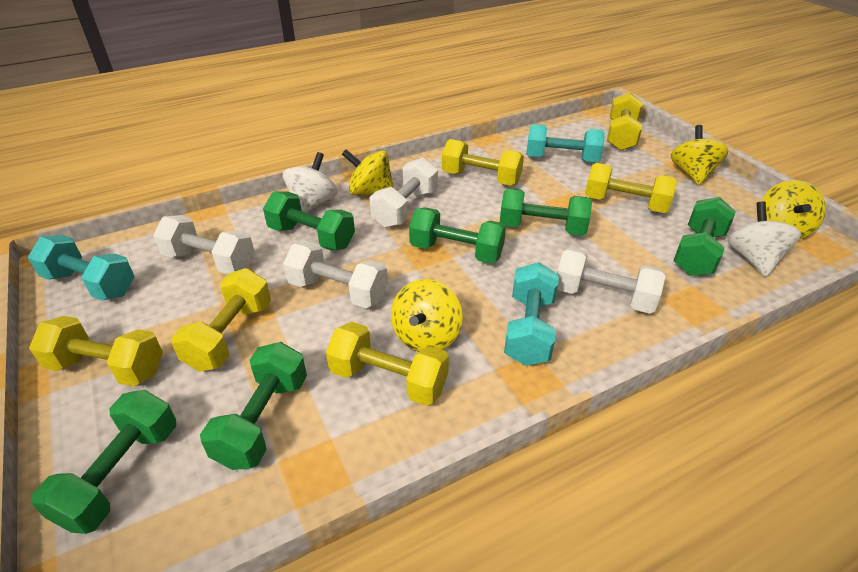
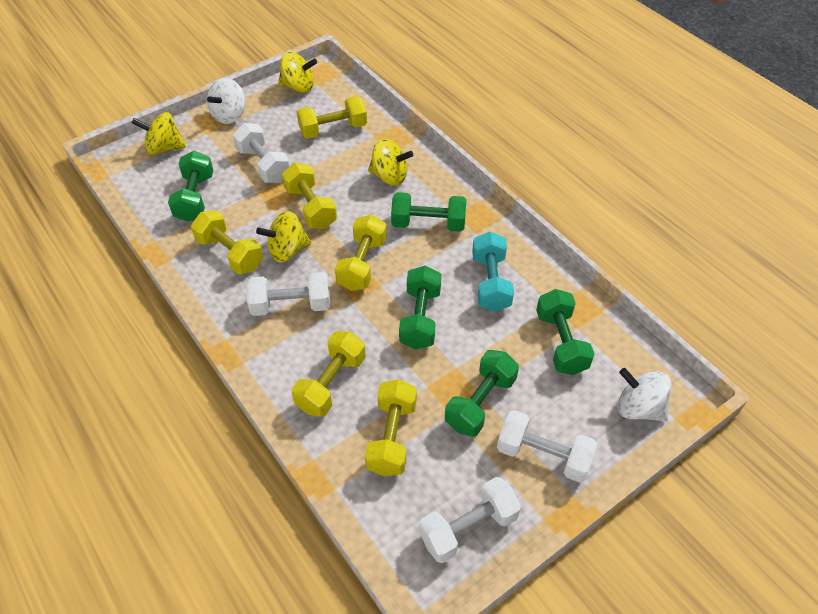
green dumbbell: [31,390,176,534] [200,342,307,470] [263,191,355,251] [409,207,506,264] [500,188,592,236] [673,197,736,276] = 6 -> [168,151,213,222] [391,192,467,232] [399,266,441,349] [445,350,519,437] [536,289,594,375] = 5
turquoise dumbbell: [28,235,135,301] [504,262,559,366] [526,124,605,163] = 3 -> [472,232,514,312] = 1

